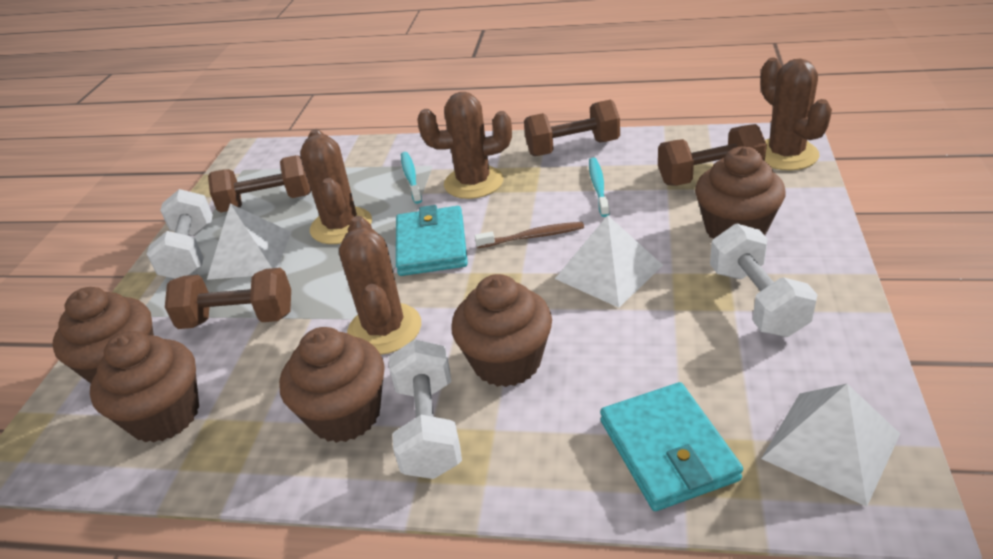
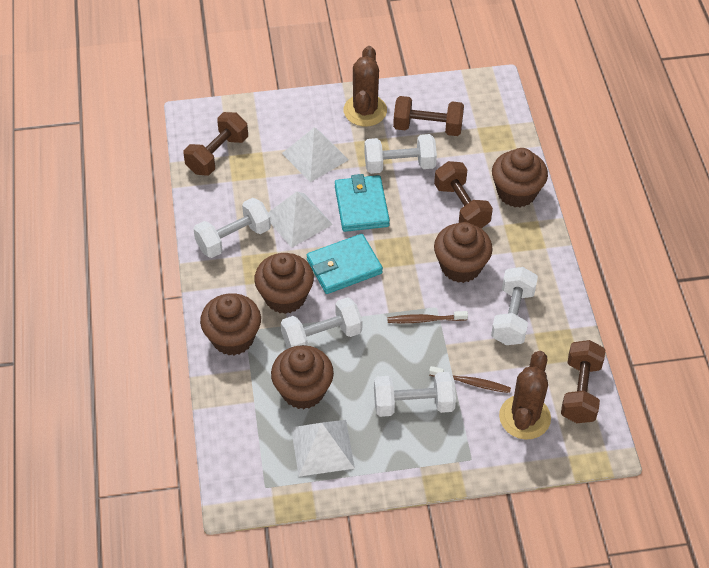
brown cactus: [300,129,372,244] [339,216,421,355] [417,92,512,199] [760,58,832,171] = 4 -> [344,46,387,126] [499,351,551,440] = 2
brown toothbrush: [475,222,584,248] = 1 -> [387,311,468,323] [429,366,511,393] = 2
turquoise toothbrush: [401,152,422,204] [589,157,610,217] = 2 -> none = 0
white dumbbell: [147,189,213,279] [389,339,462,479] [710,224,818,337] = 3 -> [193,198,271,258] [281,297,362,349] [364,134,437,174] [374,372,456,417] [491,267,538,345] = 5

